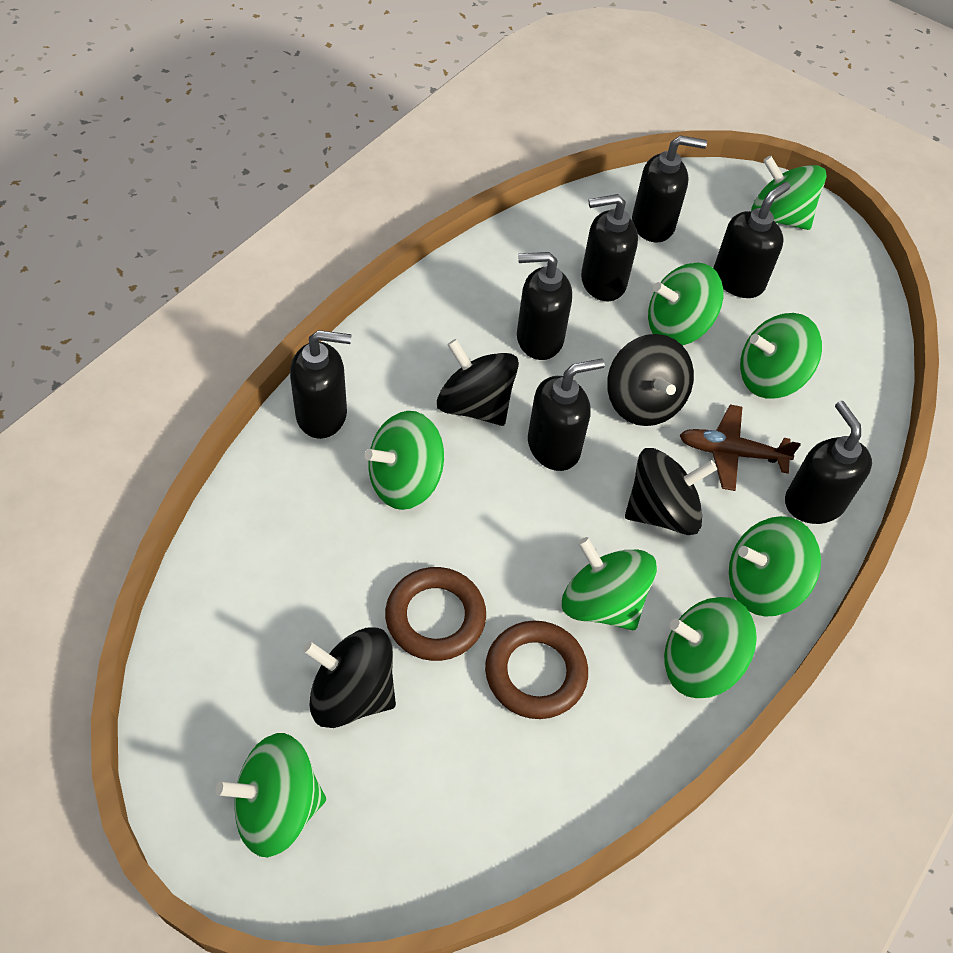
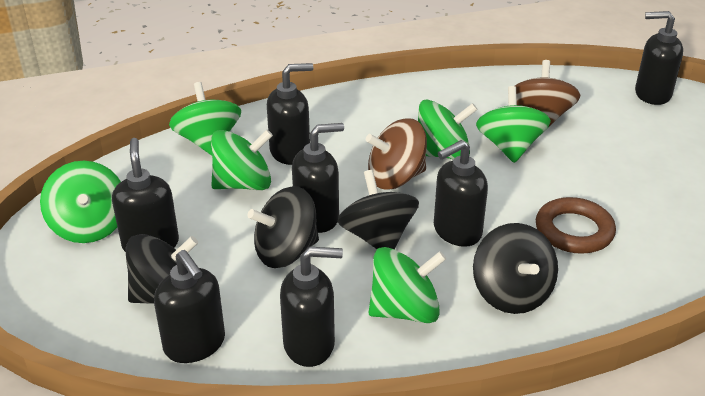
brown plane: [679,404,801,491] = 1 -> none = 0
brown ring: [385,567,486,661] [485,621,588,719] = 2 -> [536,197,616,254] = 1
brown spinning top: none = 0 -> [366,118,427,190] [515,60,580,130] = 2
green spinning top: [215,733,326,857] [364,411,444,510] [562,537,657,630] [648,263,723,346] [664,597,757,698] [729,516,821,617] [740,313,822,398] [751,156,827,230] = 8 -> [40,161,121,243] [169,82,241,156] [211,130,273,190] [369,247,446,323] [418,100,478,160] [476,86,551,163] = 6

